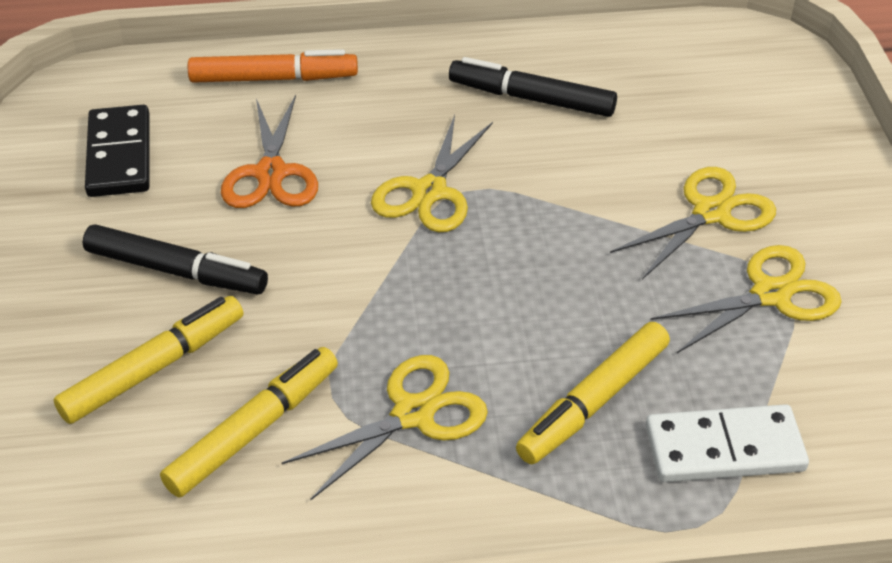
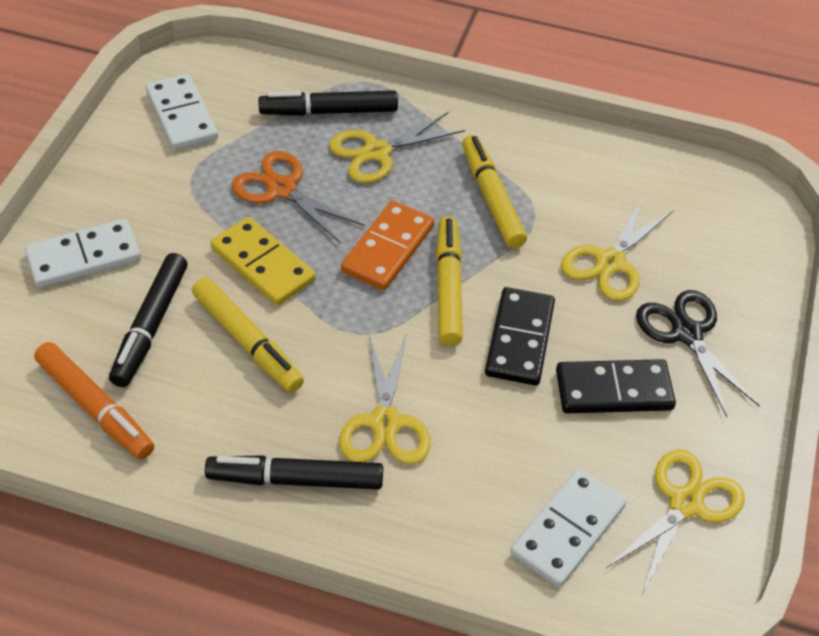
black domino: [85,105,150,197] = 1 -> [485,287,555,386] [556,359,676,413] = 2
black marker: [83,224,268,295] [449,57,617,117] = 2 -> [109,253,188,387] [205,455,383,489] [258,91,398,116] = 3
black scissors: none = 0 -> [636,290,760,417] = 1
orange domino: none = 0 -> [341,201,434,290] = 1
white domino: [646,404,809,482] = 1 -> [25,219,141,288] [146,74,218,150] [510,468,627,588] = 3
yellow domino: none = 0 -> [210,217,316,306] = 1

